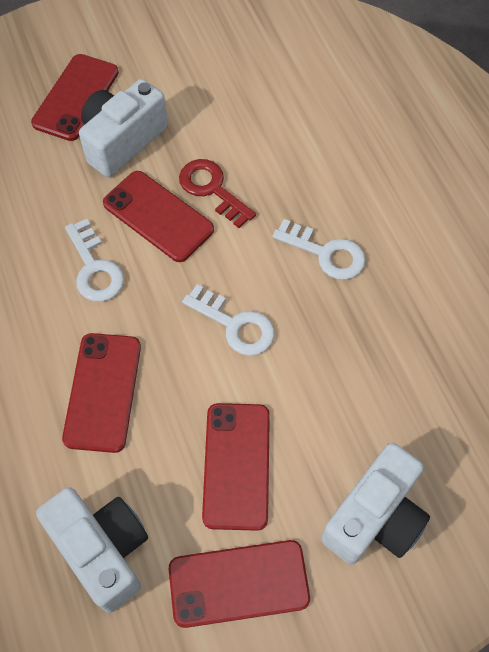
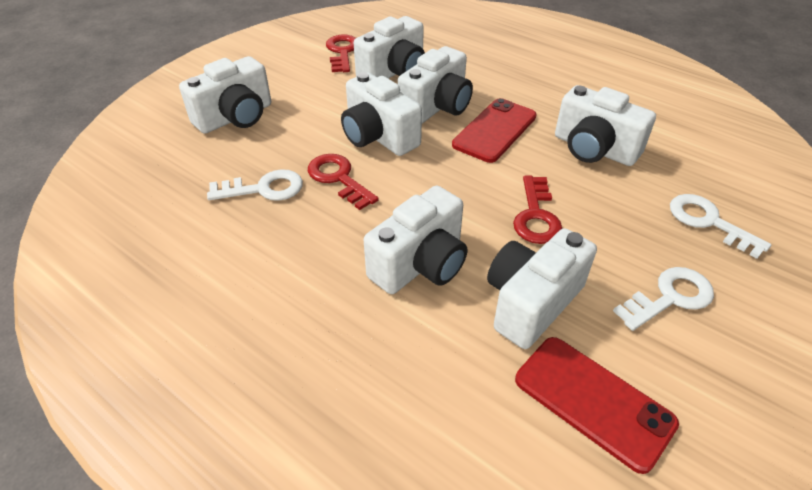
red key: [179,159,256,228] = 1 -> [308,154,379,210] [326,35,356,72] [513,176,562,244] = 3
red phone: [31,54,119,141] [62,333,141,453] [103,171,214,262] [169,540,310,628] [202,403,270,531] = 5 -> [452,98,537,163] [515,337,679,474] = 2
white camera: [36,487,148,613] [79,79,168,177] [321,443,430,565] = 3 -> [179,56,271,134] [341,72,422,156] [354,16,425,79] [364,185,467,294] [398,46,473,124] [487,228,597,349] [555,85,656,166] = 7

